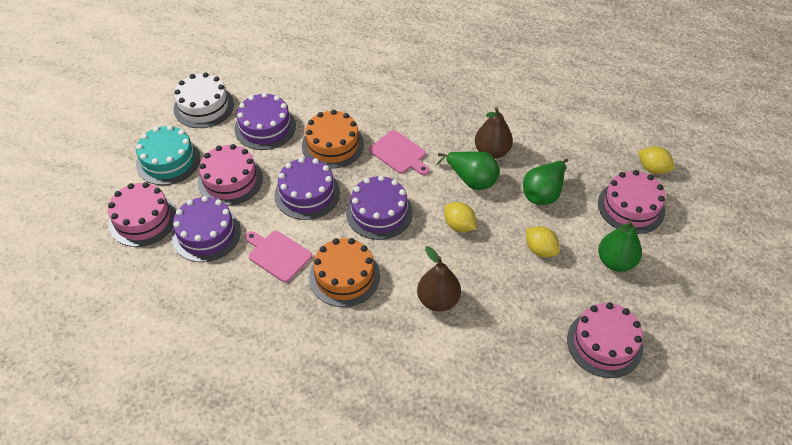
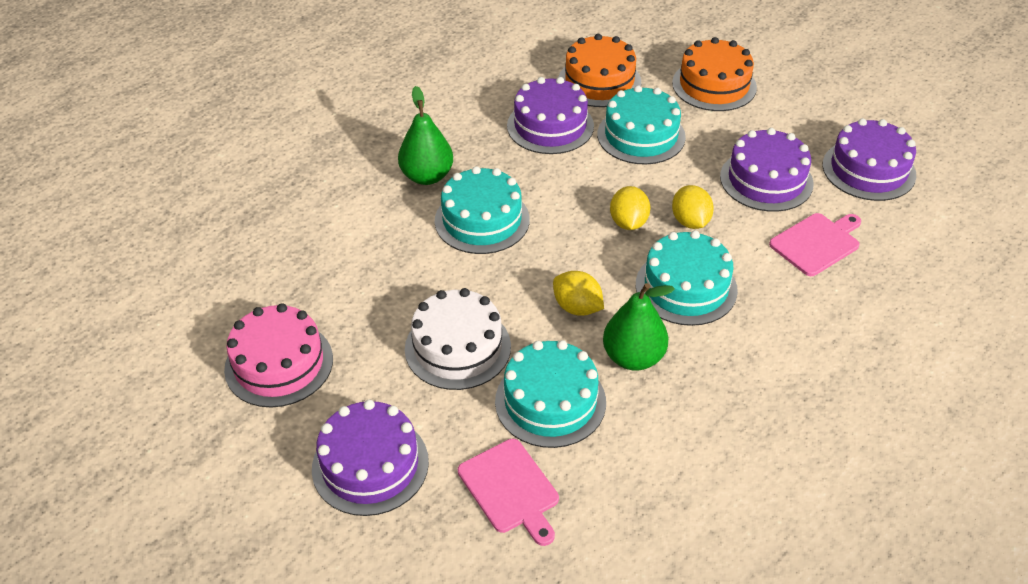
brown pear: [417,246,461,311] [475,107,513,159] = 2 -> none = 0
green pear: [436,152,500,190] [523,158,568,205] [598,220,642,272] = 3 -> [398,86,453,185] [603,283,675,370] = 2
pink cake: [108,182,176,247] [198,144,263,206] [567,302,643,378] [598,170,666,234] = 4 -> [224,303,333,408] = 1
turquoise cake: [136,125,200,185] = 1 -> [435,166,530,254] [495,340,606,448] [597,85,686,164] [636,230,738,326] = 4

